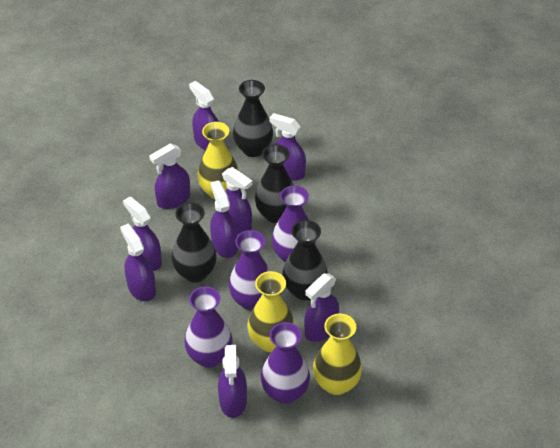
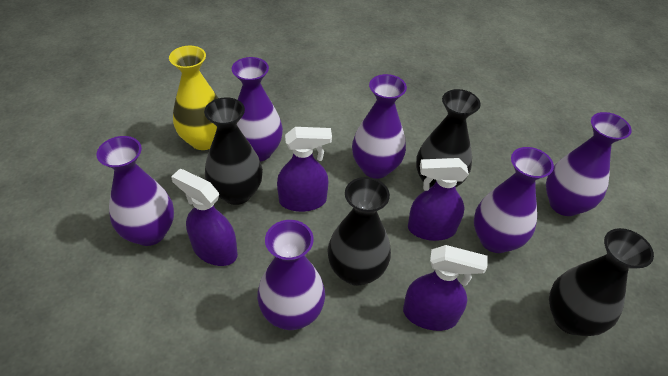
purple spray bottle: [120,224,156,301] [123,197,162,271] [149,143,190,209] [189,81,219,150] [210,180,238,258] [218,345,247,418] [222,167,252,234] [270,113,306,181] [304,273,339,342] = 9 -> [171,169,238,266] [277,127,332,212] [403,245,488,331] [408,158,469,241] = 4
purple vase: [184,286,233,368] [229,230,271,311] [261,322,310,404] [272,186,316,262] = 4 -> [96,136,174,246] [232,57,283,162] [257,220,325,330] [352,74,407,179] [474,147,554,253] [546,112,632,216] = 6
yellow vase: [197,122,239,199] [247,271,295,352] [313,314,362,395] = 3 -> [169,46,218,150] = 1

